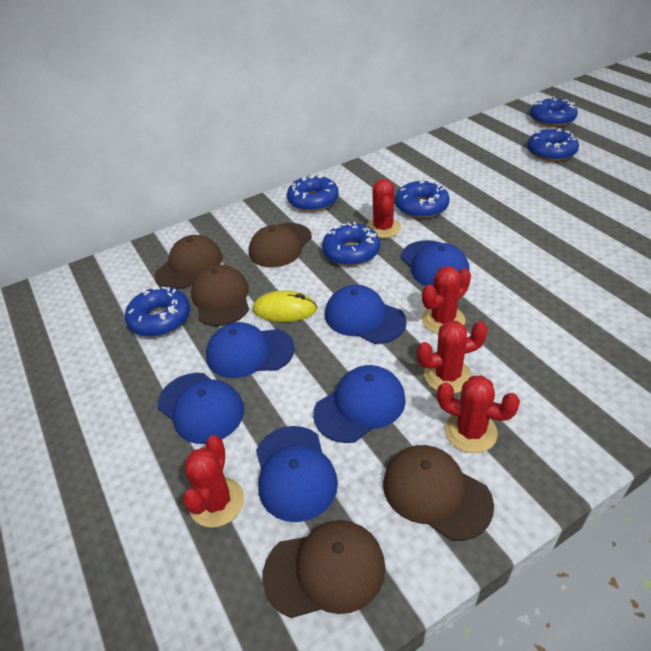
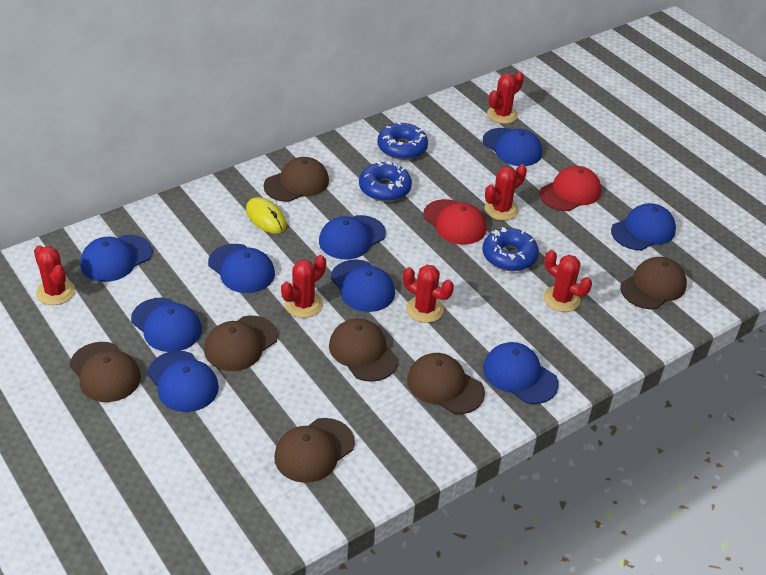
blue cap: [158,373,244,444] [206,322,295,378] [256,426,338,522] [313,365,406,443] [325,285,407,344] [401,240,470,286] = 6 -> [80,235,153,282] [131,298,202,352] [147,351,219,412] [208,244,275,293] [319,215,386,259] [331,260,395,312] [483,128,542,166] [483,342,559,404] [611,203,676,250] = 9
blue donut: [125,286,190,337] [287,174,339,212] [322,222,380,266] [395,179,450,218] [527,128,579,161] [530,97,578,127] = 6 -> [359,161,412,202] [377,122,428,160] [483,227,539,271] = 3
brown cap: [154,235,223,289] [191,265,249,326] [249,223,312,268] [263,520,385,618] [383,445,494,541] = 5 -> [70,342,141,402] [204,315,278,371] [264,157,329,202] [274,418,355,483] [329,318,398,382] [407,353,485,414] [620,257,687,309] = 7
red cactus: [183,435,244,528] [366,179,401,238] [417,321,488,393] [422,266,471,334] [437,376,520,453] = 5 -> [34,245,75,305] [281,255,326,318] [403,265,454,323] [485,164,527,220] [487,71,524,124] [543,250,592,312] = 6
red cap: none = 0 -> [423,199,487,245] [539,166,601,211] = 2

